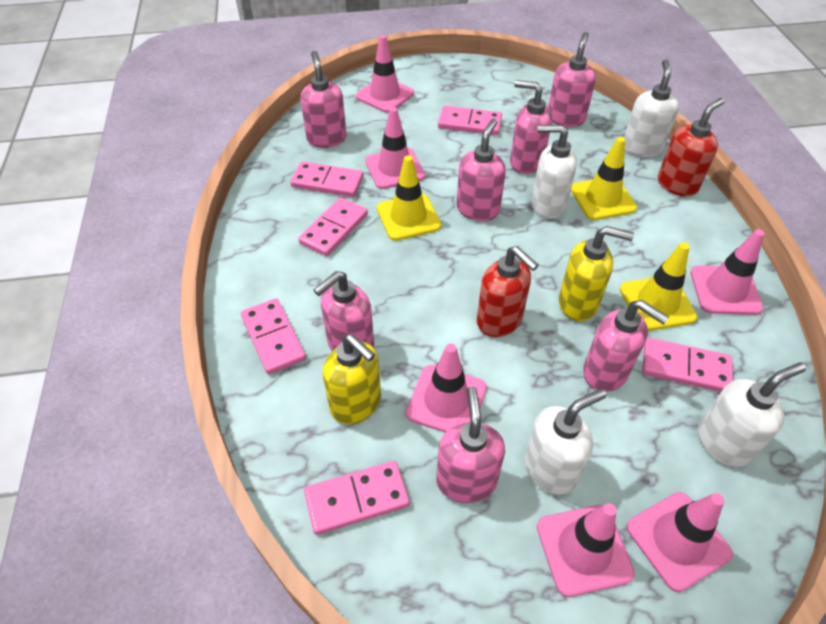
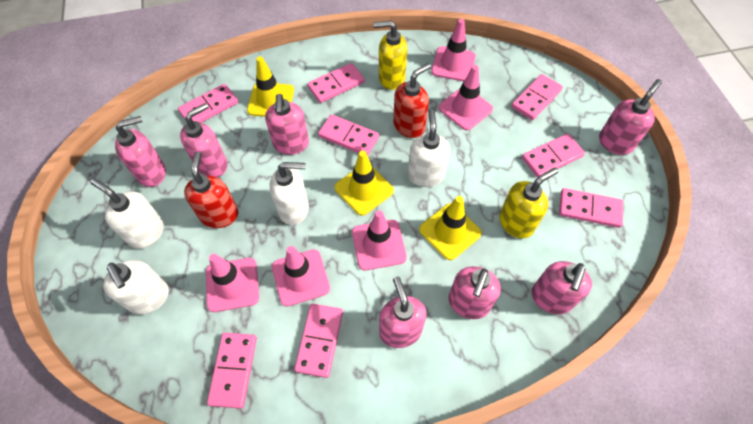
pink domino: [241,298,306,375] [290,161,363,197] [298,197,368,256] [304,461,409,535] [438,106,502,135] [642,338,733,392] = 6 -> [178,84,238,123] [207,333,257,409] [294,304,343,378] [307,63,365,103] [318,114,379,156] [511,74,563,120] [522,134,585,178] [559,188,623,228] = 8
pink traffic cone: [356,35,414,113] [365,107,425,189] [406,343,487,432] [537,503,635,597] [627,492,733,592] [690,229,765,315] = 6 -> [206,254,259,312] [272,246,330,307] [352,210,407,271] [431,19,476,82] [439,65,493,130] = 5

